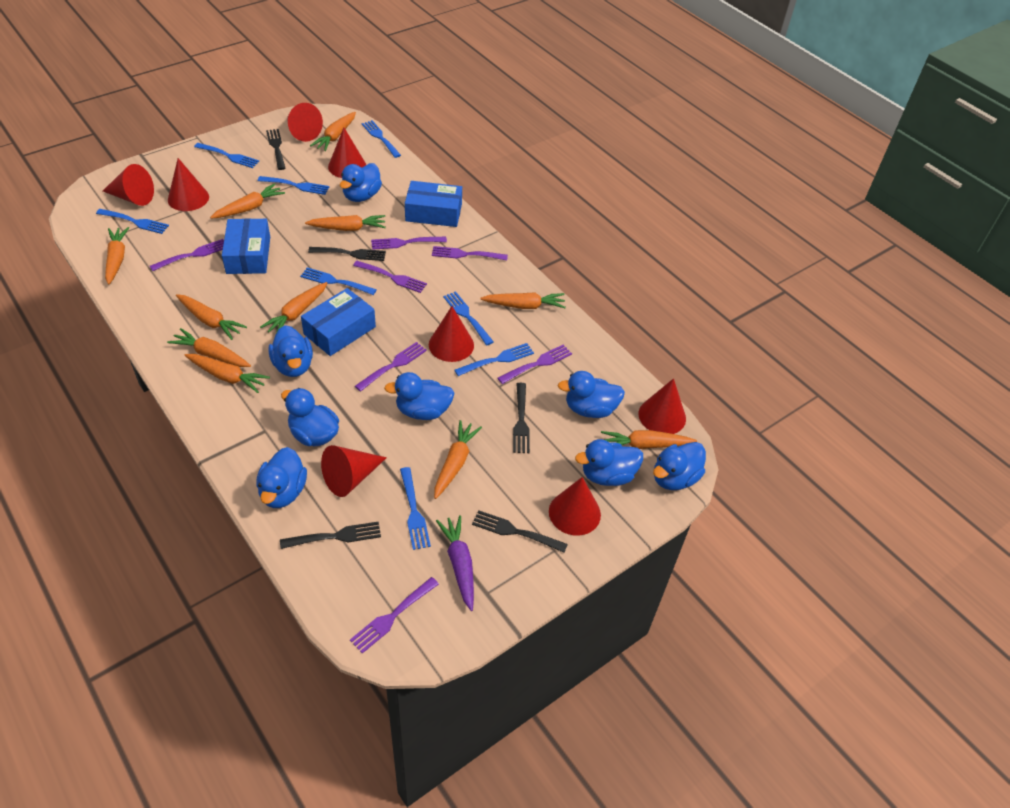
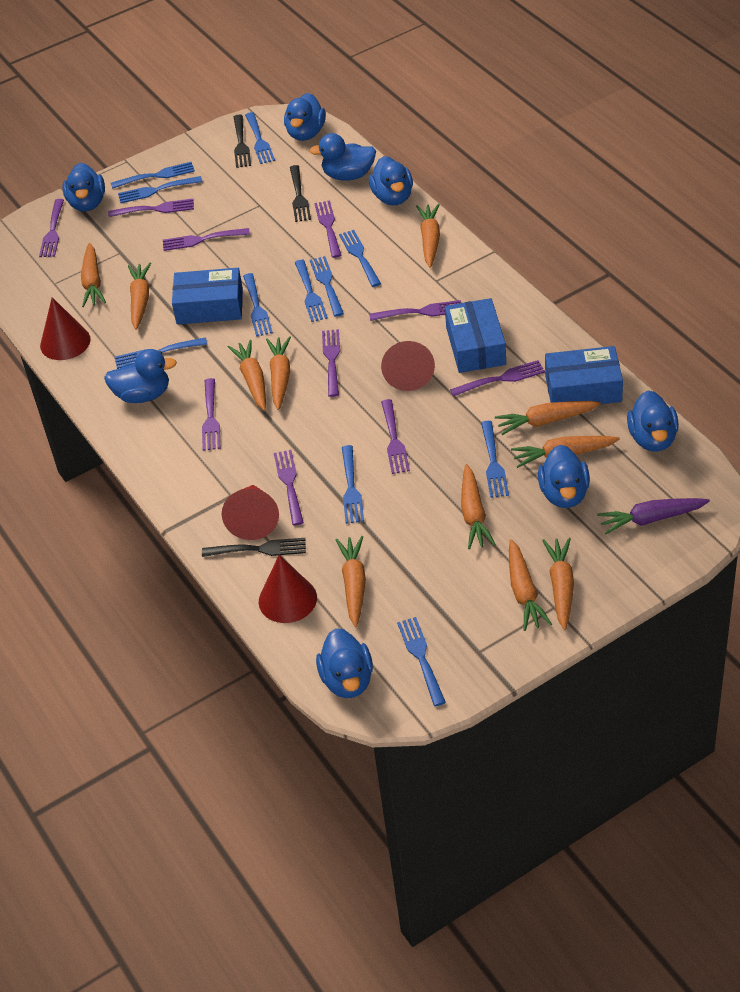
black fork: [266,129,286,170] [280,521,381,549] [308,247,386,261] [472,510,568,553] [513,383,530,453] = 5 -> [202,538,306,557] [234,115,251,168] [290,165,311,222] = 3
blue fork: [96,209,169,234] [194,143,259,168] [258,176,329,195] [300,267,377,295] [362,120,401,158] [400,467,431,550] [443,291,494,345] [454,343,534,376] = 8 -> [111,162,195,189] [115,337,207,369] [118,176,202,203] [243,273,273,337] [245,112,275,164] [295,260,328,322] [310,256,344,317] [339,230,381,287] [342,445,364,524] [397,617,446,706] [481,421,509,498] = 11
purple fork: [150,239,224,271] [350,577,439,653] [353,261,427,293] [355,342,427,391] [371,237,447,250] [432,246,508,260] [497,345,572,384] = 7 -> [39,199,64,257] [108,199,194,217] [163,228,250,251] [202,378,220,451] [274,450,304,526] [314,201,341,258] [322,329,340,397] [369,300,461,321] [381,399,410,474] [450,360,545,397] = 10
red cone: [103,164,154,206] [168,158,209,211] [287,103,323,142] [321,445,387,497] [328,128,366,178] [429,306,474,362] [549,477,601,536] [639,378,686,434] = 8 -> [40,297,91,360] [222,485,279,540] [259,555,317,623] [381,341,435,391] = 4

